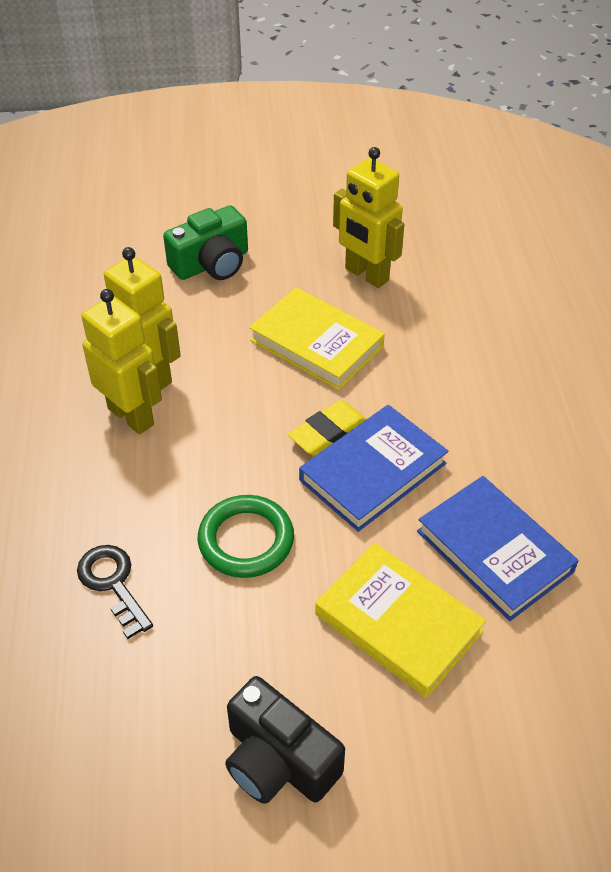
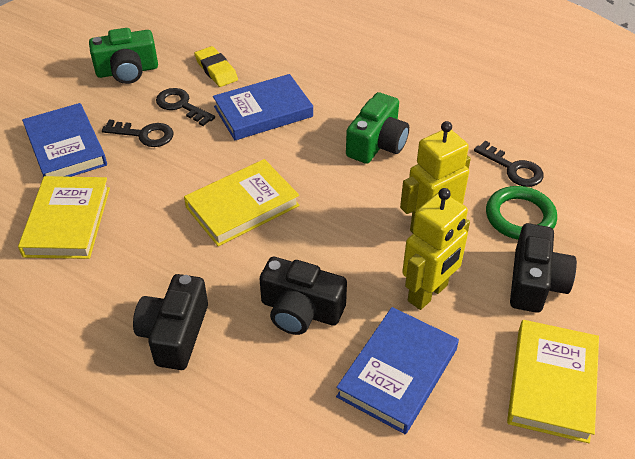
black camera: [225,676,345,804] = 1 -> [133,274,208,370] [260,257,347,335] [510,223,577,313] = 3
black key: [77,545,153,639] = 1 -> [102,120,174,147] [156,88,215,126] [474,141,544,187] = 3
blue book: [299,405,449,532] [417,476,579,621] = 2 -> [22,103,107,177] [213,74,313,140] [336,307,459,434] = 3
green camera: [163,205,248,280] = 1 -> [89,28,158,84] [346,92,409,164] = 2
yellow book: [249,287,385,390] [315,543,486,698] = 2 -> [18,176,110,259] [184,159,300,246] [507,320,599,443] = 3
yellow robot: [82,289,162,434] [104,247,181,390] [333,147,404,288] = 3 -> [400,121,471,233] [402,188,470,310] = 2

